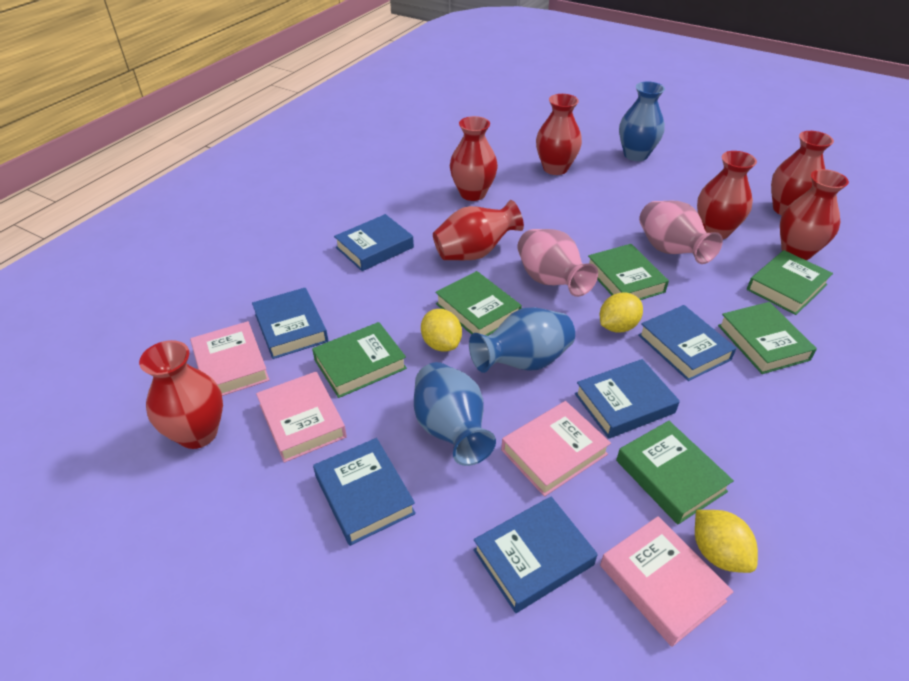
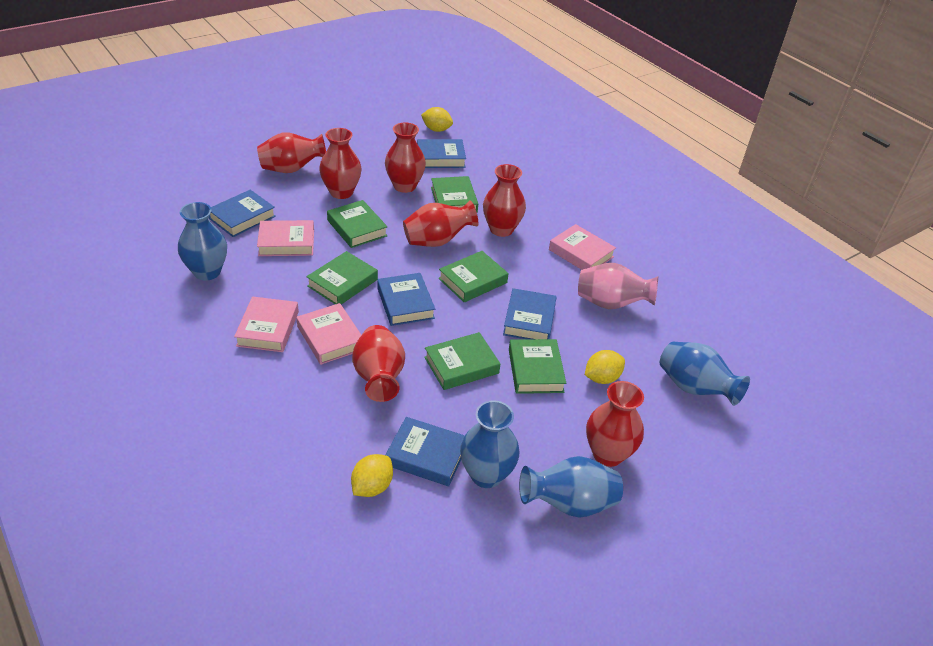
blue book: [252,288,328,359] [313,438,416,546] [334,214,414,271] [473,497,597,613] [575,359,680,439] [638,305,737,381] = 6 -> [209,190,276,237] [377,273,435,326] [385,417,465,486] [417,139,466,168] [503,288,556,339] = 5
blue vase: [414,362,496,466] [469,307,575,373] [619,82,665,161] = 3 -> [178,202,227,281] [460,400,519,488] [519,456,623,518] [660,342,750,406] = 4
pink vase: [517,229,598,297] [639,201,723,264] = 2 -> [578,263,658,309] = 1

